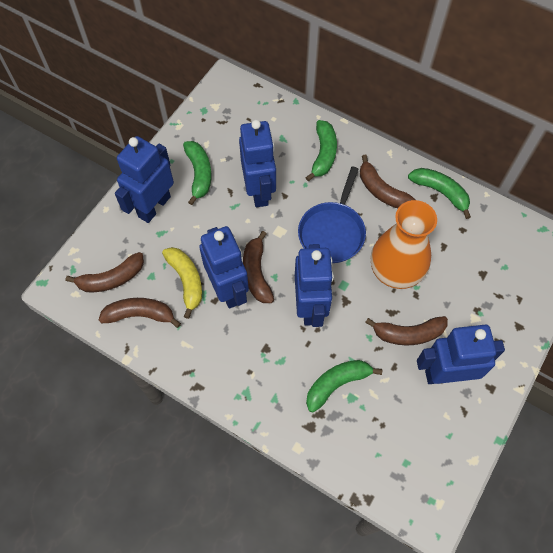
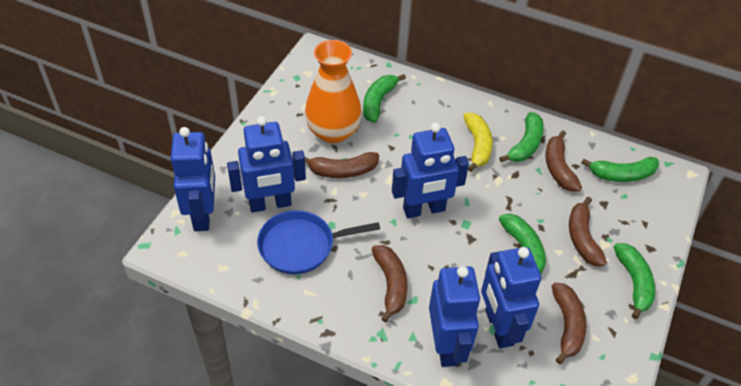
green banana: [183,141,212,205] [305,120,337,181] [306,360,382,412] [408,168,471,219] = 4 -> [363,74,406,123] [499,214,546,274] [500,112,544,162] [581,157,659,182] [614,243,655,319] = 5

